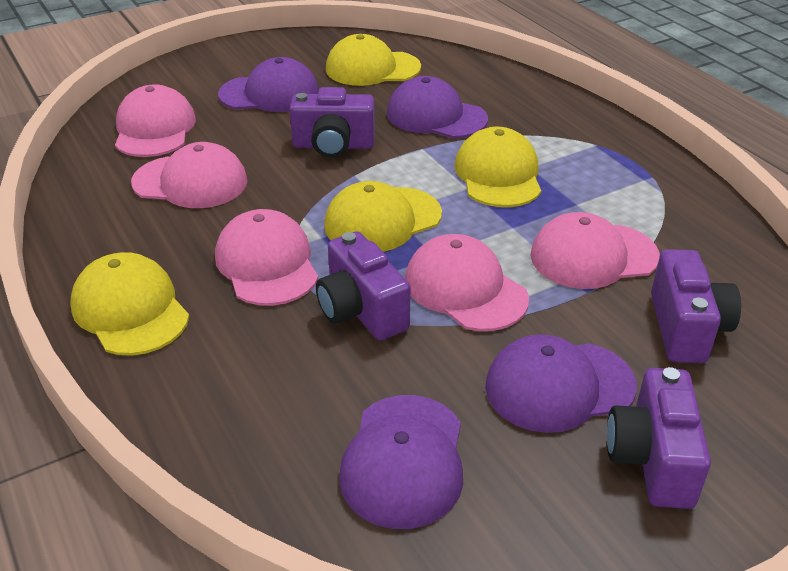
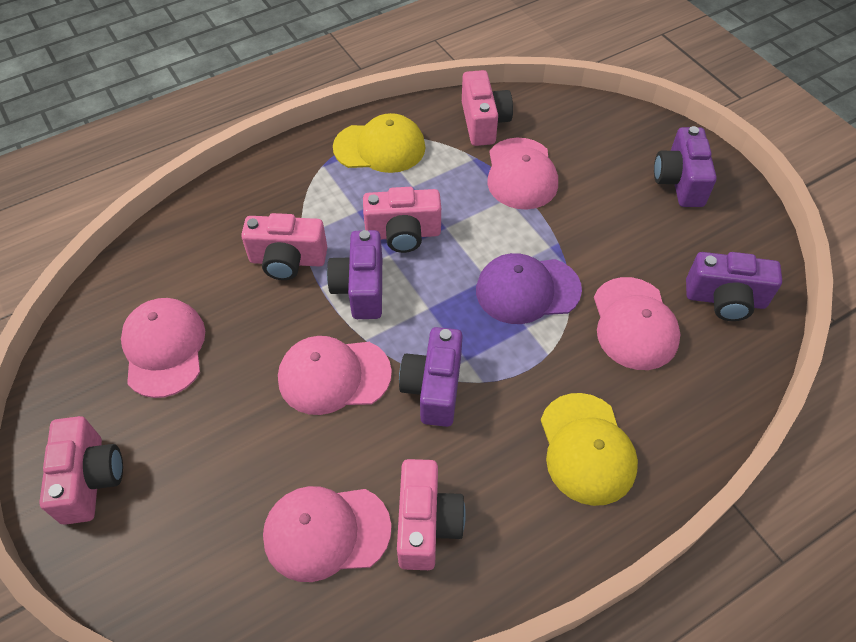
pink camera: none = 0 -> [39,416,123,525] [241,213,327,280] [363,187,441,253] [397,459,466,570] [462,70,513,146] = 5
purple cap: [218,57,319,112] [339,395,463,529] [387,76,488,138] [485,334,637,433] = 4 -> [476,253,582,324] = 1
yellow cap: [70,252,189,356] [324,181,442,252] [326,34,421,86] [455,127,541,207] = 4 -> [333,113,426,173] [541,393,638,506] = 2

